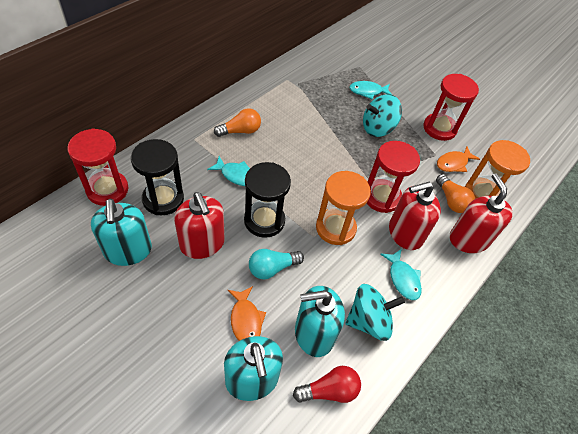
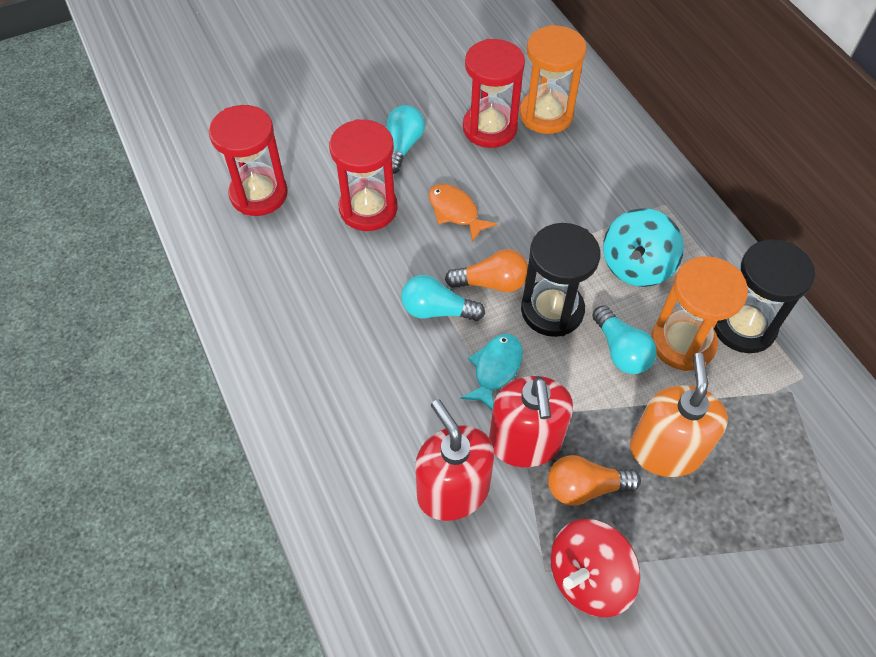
orange fish: [228,286,266,341] [437,146,480,172] = 2 -> [428,184,497,242] = 1
orange soap dispenser: none = 0 -> [630,353,728,477] = 1
red light bulb: [293,366,361,403] = 1 -> none = 0
red soap dispenser: [174,192,225,259] [389,182,441,250] [450,173,513,253] = 3 -> [415,399,494,521] [489,376,573,467] = 2
red spinning top: none = 0 -> [551,519,640,617] = 1
turquoise fish: [207,156,250,186] [349,81,392,99] [380,249,422,300] = 3 -> [461,334,523,411] = 1
turquoise light bulb: [249,249,304,279] = 1 -> [383,105,425,174] [401,275,485,321] [592,305,657,374] = 3
turquoise soap dispenser: [91,199,152,266] [224,336,283,401] [295,286,345,357] = 3 -> none = 0
turquoise spinning top: [345,284,405,341] [363,94,402,137] = 2 -> [603,208,684,287] = 1

